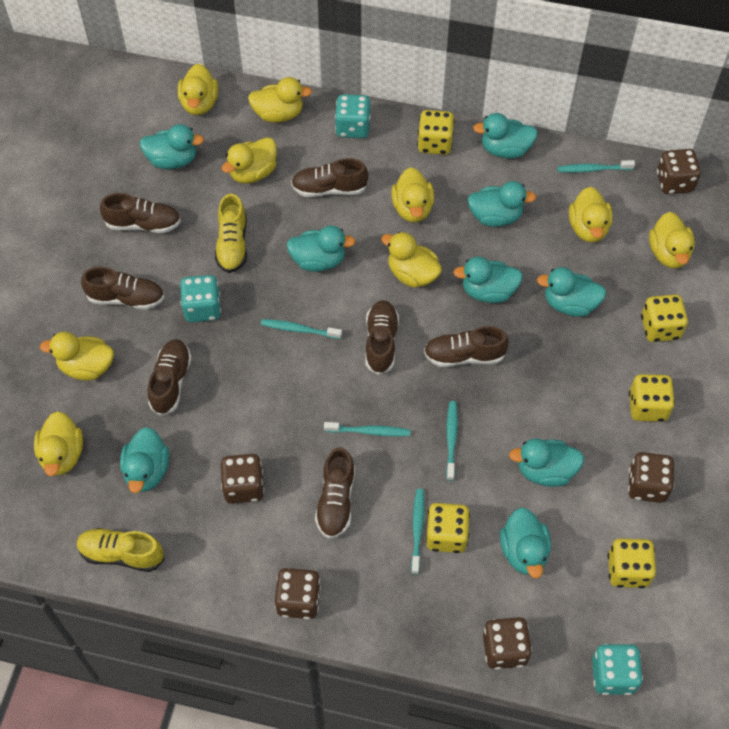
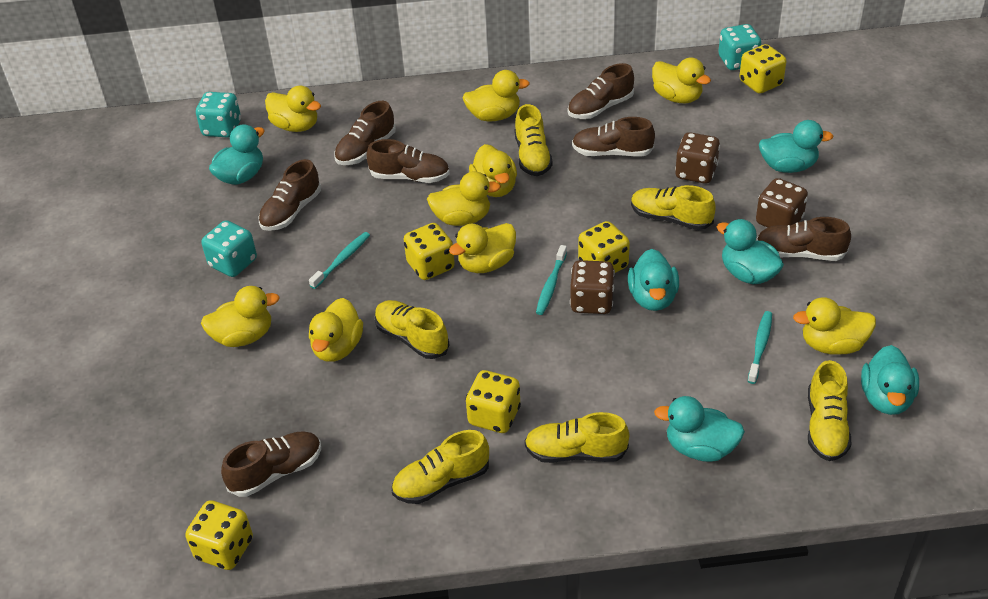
brown dice: [221,454,264,504] [275,568,321,619] [483,617,532,670] [628,452,674,503] [657,149,701,194] = 5 -> [570,260,615,314] [675,132,720,184] [756,178,808,228] = 3
turquoise duck: [120,427,169,493] [140,124,204,169] [286,225,356,272] [453,257,523,303] [467,181,536,227] [473,113,538,158] [500,507,551,578] [509,438,584,487] [537,267,606,317] = 9 -> [209,124,265,185] [628,249,679,311] [654,396,745,462] [717,219,784,284] [759,120,833,173] [861,345,919,415] = 6
turquoise toothbrush: [261,319,342,339] [324,422,410,436] [411,489,425,574] [446,401,458,481] [557,160,635,173] = 5 -> [309,232,370,289] [536,245,567,315] [748,311,772,384] = 3
yellow shoe: [77,528,165,572] [215,194,247,273] = 2 -> [374,300,449,359] [392,430,489,504] [514,104,553,176] [524,412,629,463] [631,185,716,230] [808,360,851,461] = 6

